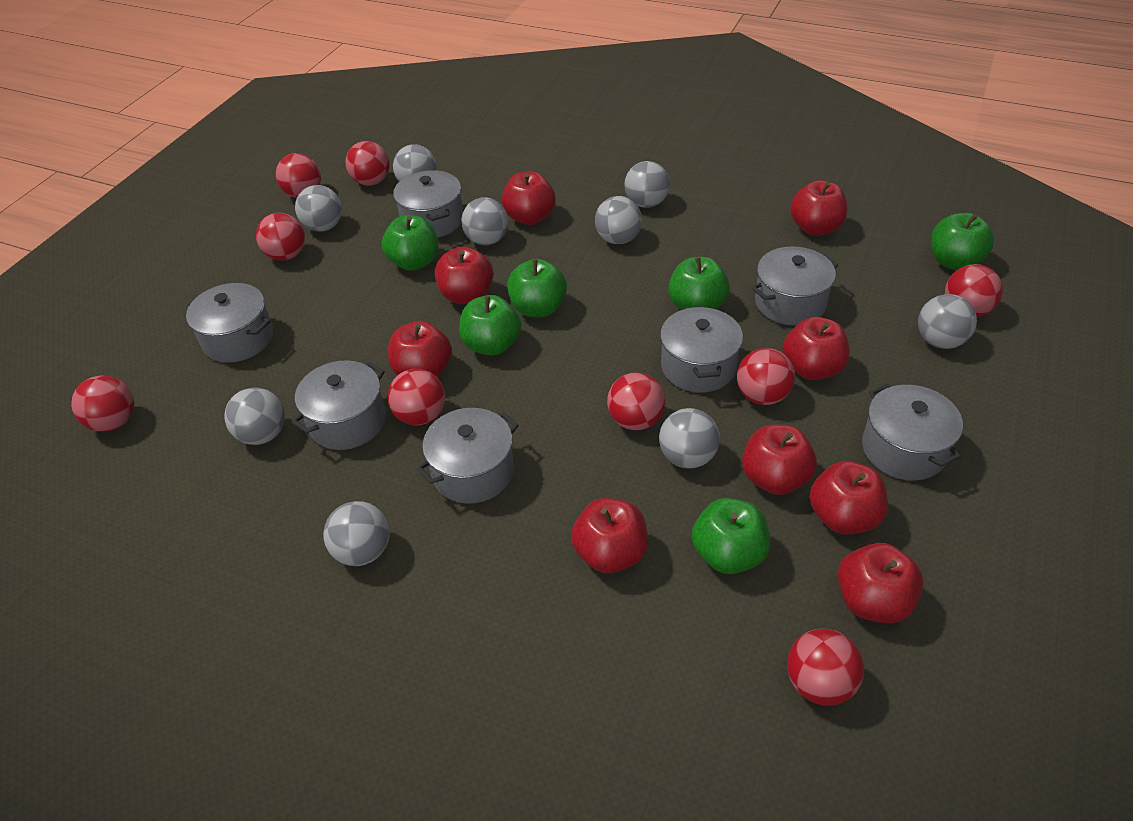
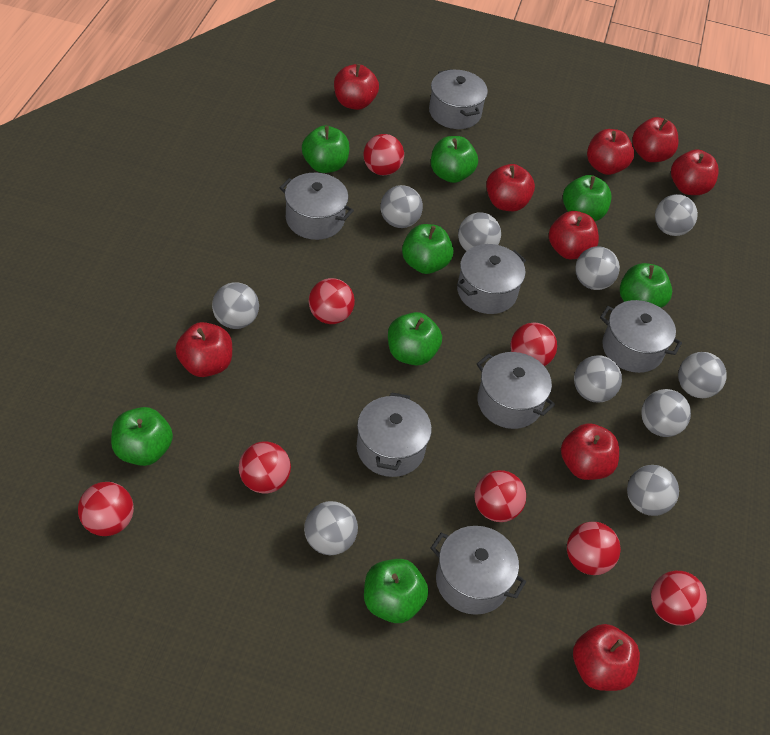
green apple: [382,215,438,271] [459,295,521,356] [507,259,567,317] [668,257,730,310] [692,498,770,574] [931,213,994,270] = 6 -> [111,407,173,466] [302,126,349,173] [364,559,428,623] [388,312,442,366] [402,224,454,274] [431,136,478,183] [563,175,612,221] [620,263,672,308] = 8
grey ball: [224,388,285,445] [295,185,342,232] [323,501,390,566] [393,144,437,182] [461,197,508,245] [595,196,642,244] [624,161,670,208] [659,408,720,468] [918,294,977,349] = 9 -> [212,282,259,329] [304,501,358,555] [380,185,423,228] [458,212,501,251] [574,355,622,403] [575,246,620,290] [627,465,679,516] [641,389,691,437] [655,194,698,236] [678,352,727,398] = 10
red ball: [71,376,134,432] [256,213,305,261] [276,153,321,198] [346,141,389,186] [388,369,445,425] [607,372,665,430] [737,348,795,405] [787,629,864,706] [945,264,1003,317] = 9 -> [78,482,134,536] [239,441,291,493] [309,278,355,324] [363,134,404,175] [474,470,526,522] [510,323,557,366] [567,522,621,575] [651,571,707,626] = 8

